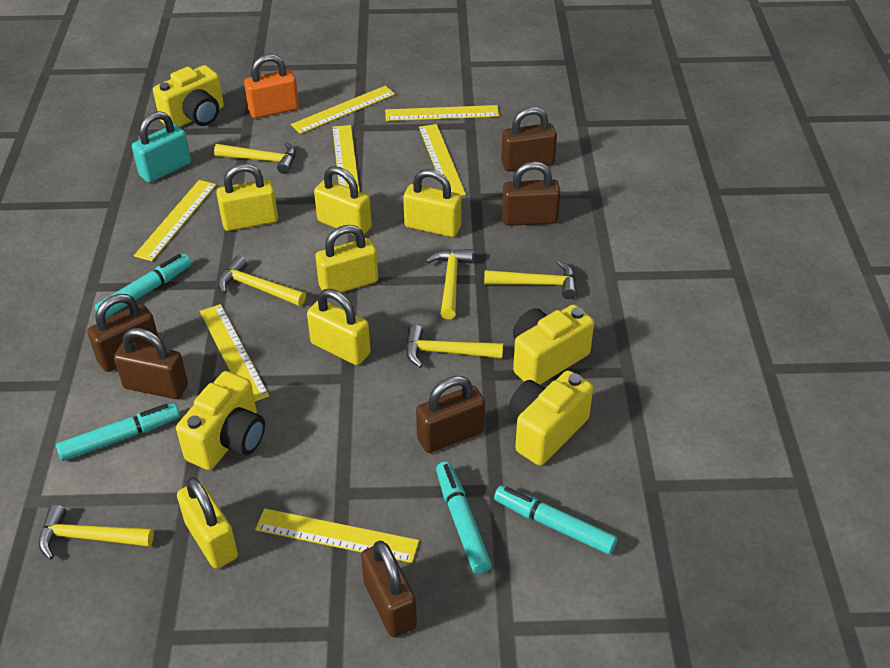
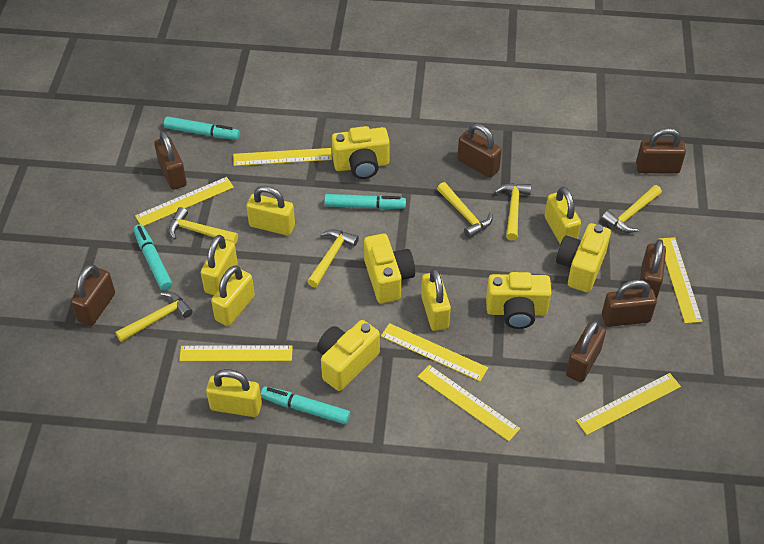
brown padlock: [87,294,158,372] [114,328,188,399] [361,540,417,637] [416,376,485,453] [501,107,557,171] [502,161,561,226] = 6 -> [71,264,115,326] [154,131,187,190] [457,123,502,178] [566,320,606,382] [602,280,657,327] [636,128,686,174] [639,239,666,299] = 7
orange padlock: [244,54,299,118] = 1 -> none = 0
turquoise padlock: [132,111,191,183] = 1 -> none = 0
yellow camera: [153,65,224,127] [176,371,265,470] [508,370,593,466] [513,304,594,385] = 4 -> [317,320,380,391] [332,126,390,179] [364,234,415,303] [486,272,551,329] [556,223,611,293] = 5

